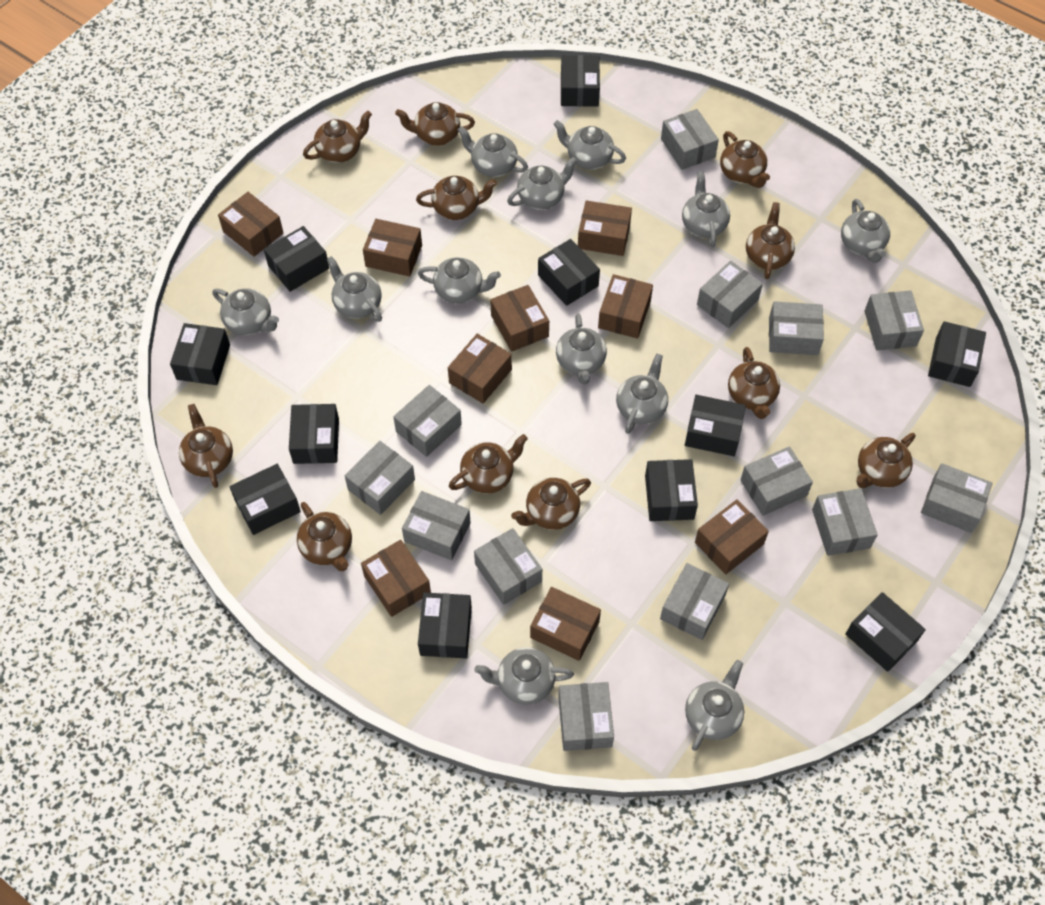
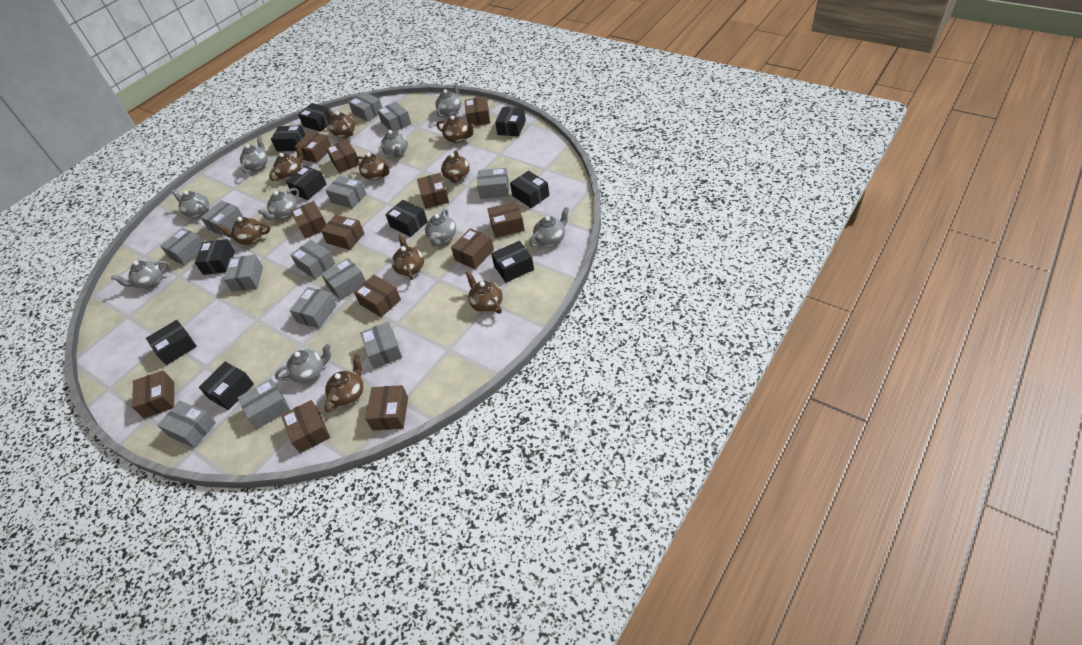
black box: [170,323,230,385] [229,464,301,535] [264,226,329,292] [289,404,339,464] [418,592,472,658] [538,239,600,306] [561,55,600,107] [645,459,698,521] [685,395,746,456] [845,592,926,672] [928,321,986,387] = 11 -> [146,320,197,365] [195,239,235,275] [199,362,254,410] [271,125,306,152] [286,166,326,200] [298,103,331,132] [385,200,428,237] [491,241,534,283] [495,107,526,136] [510,171,550,208] = 10
brown box: [218,192,283,257] [361,540,431,617] [363,219,422,277] [448,334,512,404] [490,285,549,352] [530,587,601,661] [578,200,632,256] [598,274,653,339] [695,499,769,574] = 9 -> [132,370,174,418] [281,400,330,453] [291,201,326,239] [294,132,331,163] [321,215,364,250] [326,139,359,173] [354,275,401,317] [366,385,408,431] [417,173,449,209] [451,228,494,269] [465,96,490,127] [488,201,525,238] = 12
brown teapot: [179,404,233,488] [297,502,352,571] [303,110,372,163] [395,102,475,146] [416,176,497,220] [449,434,528,494] [511,478,591,530] [720,131,770,188] [728,347,780,419] [746,202,795,279] [857,433,915,488] = 11 -> [217,217,270,245] [269,145,303,181] [324,355,363,413] [327,108,355,138] [356,153,389,180] [392,234,424,280] [436,115,474,143] [441,150,470,183] [466,271,503,314] = 9
grey teapot: [212,288,279,335] [327,256,382,322] [418,257,501,304] [458,126,528,177] [475,647,574,705] [507,157,577,210] [553,120,626,170] [556,314,607,384] [616,354,668,434] [682,171,730,247] [685,660,744,751] [841,199,890,263] = 12 -> [111,261,171,289] [171,190,210,218] [240,136,268,173] [258,188,299,220] [275,343,331,383] [381,129,408,157] [425,209,456,246] [435,82,461,117] [529,207,569,247] = 9

